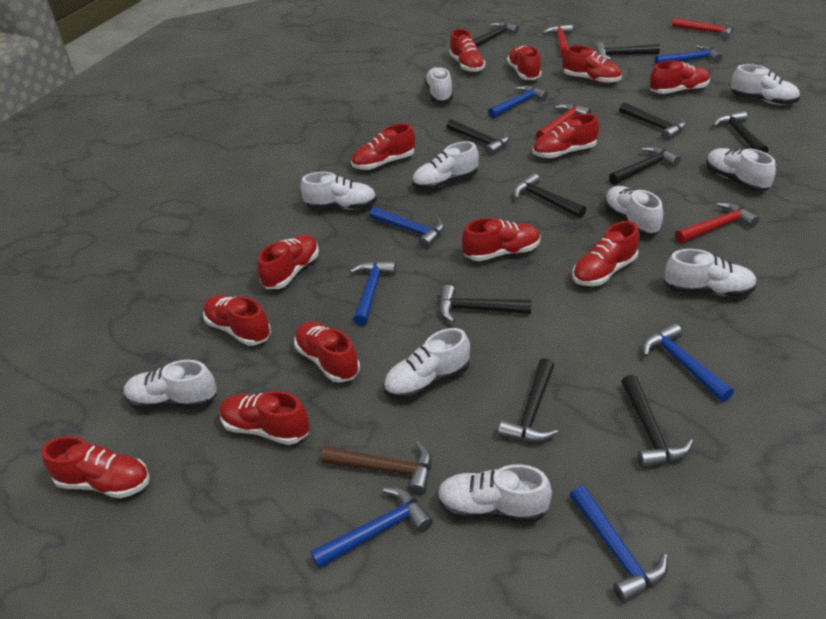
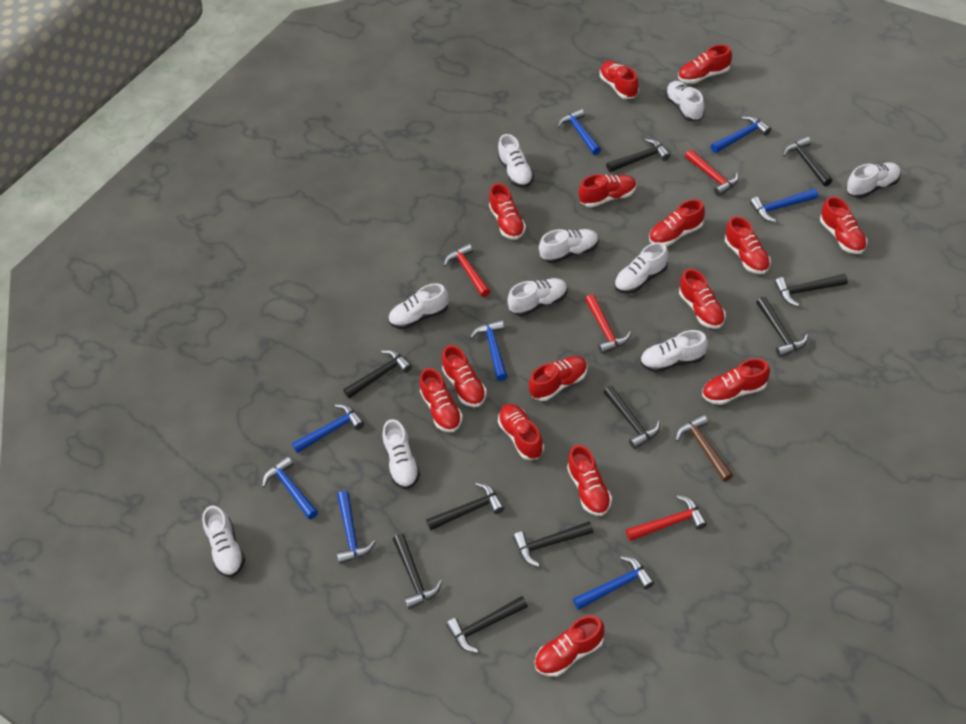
blue hammer: [311,488,433,569] [350,261,397,326] [369,207,445,249] [488,85,548,119] [570,486,668,603] [642,323,734,402] [655,45,723,65] = 7 -> [262,456,318,519] [292,404,364,453] [337,491,376,564] [470,319,508,381] [557,108,601,155] [573,556,654,610] [711,116,771,153] [750,188,818,222] = 8
red shoe: [41,436,150,498] [203,295,271,346] [219,391,310,445] [257,235,319,289] [294,321,360,383] [351,124,415,170] [449,29,486,72] [462,218,540,261] [507,46,542,80] [533,114,599,158] [563,46,622,84] [573,221,640,286] [650,61,710,94] = 13 -> [420,368,463,432] [442,345,487,407] [489,183,526,239] [498,404,544,460] [529,356,588,401] [535,616,604,677] [567,445,612,516] [579,174,636,207] [600,61,639,99] [649,199,705,246] [678,44,732,84] [679,269,726,329] [702,358,770,405] [725,216,771,274] [820,196,867,254] = 15

